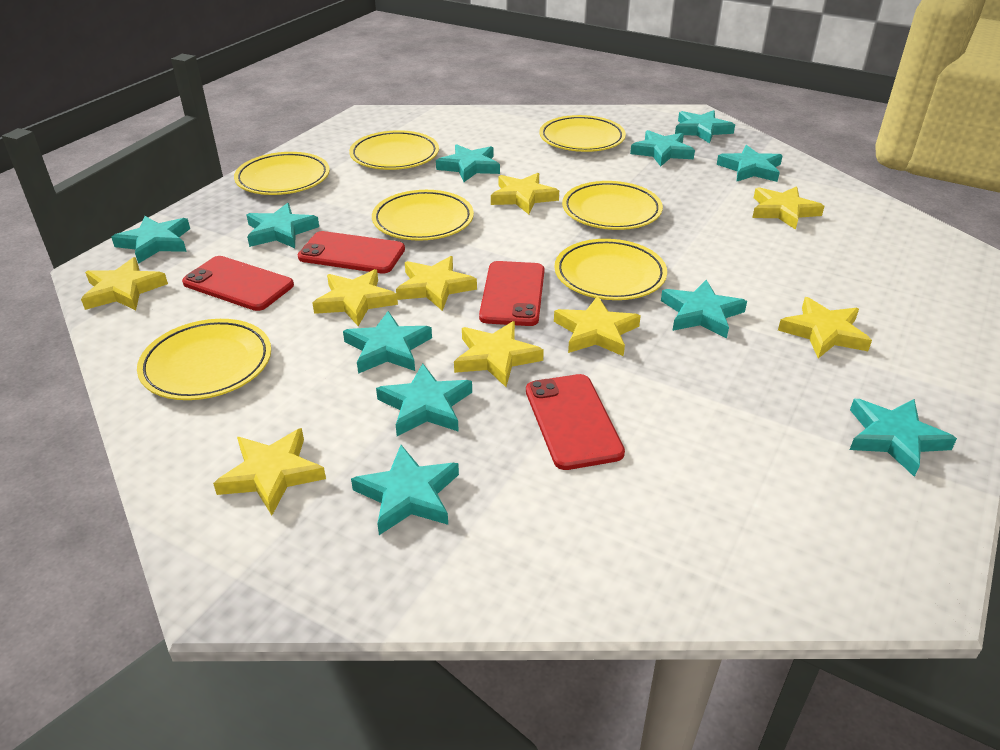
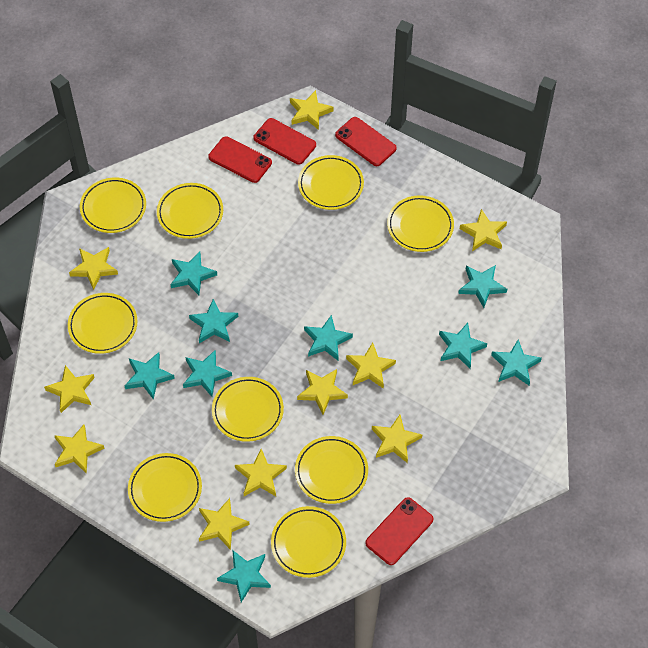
turquoise star: [111,216,190,264] [247,203,319,248] [343,311,432,374] [351,445,459,535] [376,364,472,436] [436,144,500,182] [630,130,695,166] [661,280,747,338] [675,110,735,143] [717,145,783,182] [850,399,957,477] = 11 -> [125,352,175,399] [170,252,217,295] [183,350,232,397] [189,299,238,343] [217,550,271,602] [304,315,353,361] [439,323,487,368] [458,265,507,308] [491,339,542,385] = 9
yellow plate: [137,319,271,400] [234,152,330,195] [349,130,439,170] [372,190,474,241] [539,115,626,152] [555,239,667,300] [562,181,663,230] = 7 -> [68,293,138,354] [80,178,146,233] [128,453,202,522] [157,183,223,239] [212,377,284,442] [271,506,346,578] [295,436,368,504] [298,155,364,210] [387,195,454,252] = 9
yellow star: [81,257,168,310] [213,428,326,515] [312,269,398,326] [396,256,477,311] [454,321,544,387] [491,173,559,214] [554,296,641,356] [752,186,824,230] [778,297,872,358] = 9 -> [44,365,95,413] [54,424,105,474] [69,247,118,290] [199,498,250,550] [235,449,287,496] [290,90,334,130] [297,369,348,415] [346,342,396,389] [372,415,422,463] [460,209,507,251] = 10

